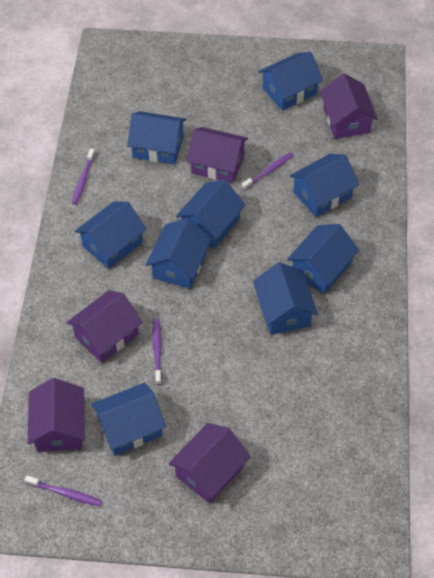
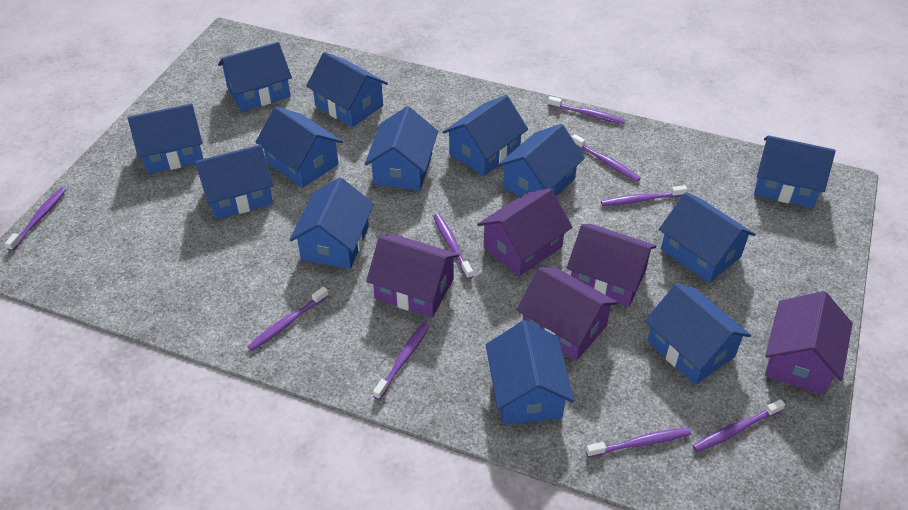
blue house: [75,201,147,269] [91,383,166,455] [127,111,186,164] [146,218,212,289] [176,180,246,249] [253,262,318,335] [259,52,323,110] [287,224,359,294] [289,154,359,217] = 9 -> [128,104,203,174] [195,144,274,220] [218,42,292,112] [256,107,343,188] [290,177,374,269] [306,52,388,127] [365,106,438,191] [443,95,528,176] [486,320,574,425] [497,124,585,197] [645,283,751,385] [659,192,755,283] [754,135,836,208] = 13
purple toothbrush: [25,476,102,506] [72,148,95,204] [152,319,162,385] [242,152,294,190] = 4 -> [5,188,66,251] [247,286,329,351] [373,322,430,400] [433,214,474,279] [548,96,625,124] [572,134,641,182] [586,428,691,457] [601,185,687,206] [693,399,785,452] = 9

